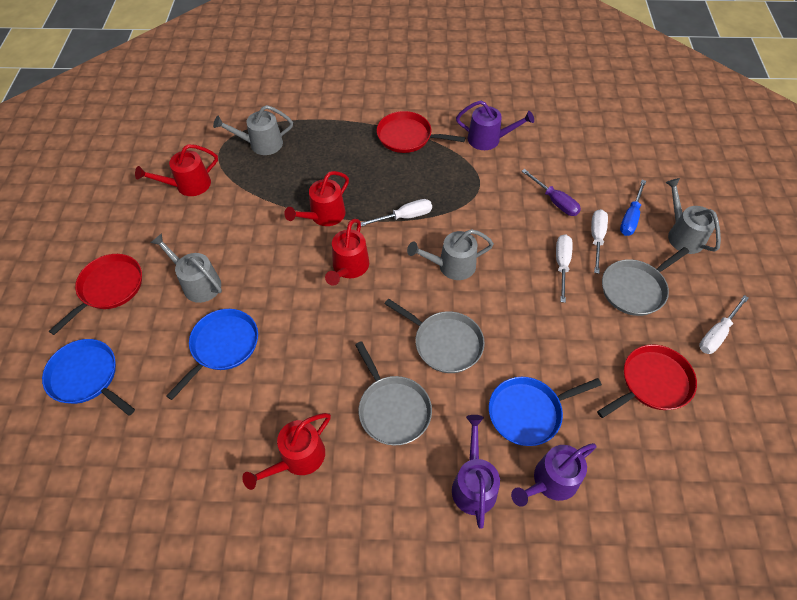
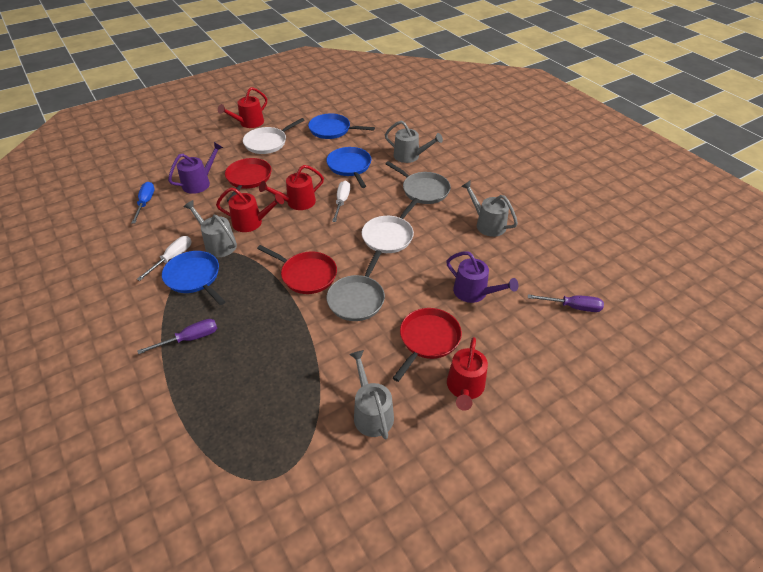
grey pan: [355,341,432,445] [385,299,485,373] [602,247,689,316] = 3 -> [327,250,385,321] [385,161,451,204] = 2
purple screwdriver: [522,169,581,216] = 1 -> [137,319,217,354] [528,294,604,312] = 2
purple watering can: [452,415,500,529] [456,100,534,150] [511,443,596,507] = 3 -> [168,142,223,194] [446,252,518,303] = 2
white pan: none = 0 -> [243,118,305,154] [362,198,419,253] = 2
white screwdriver: [361,199,432,226] [556,234,572,303] [591,209,608,274] [699,295,749,354] = 4 -> [137,236,192,281] [332,181,350,222] = 2

